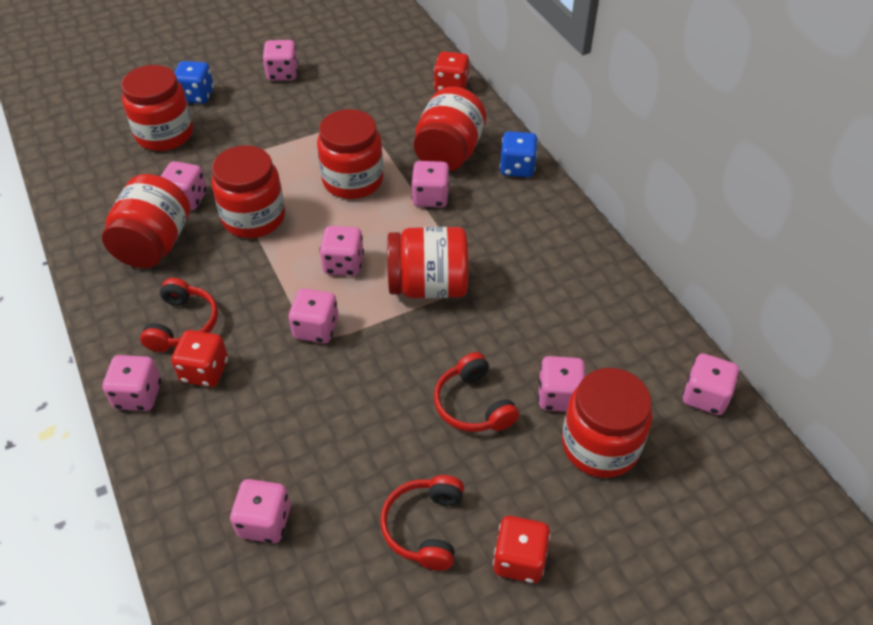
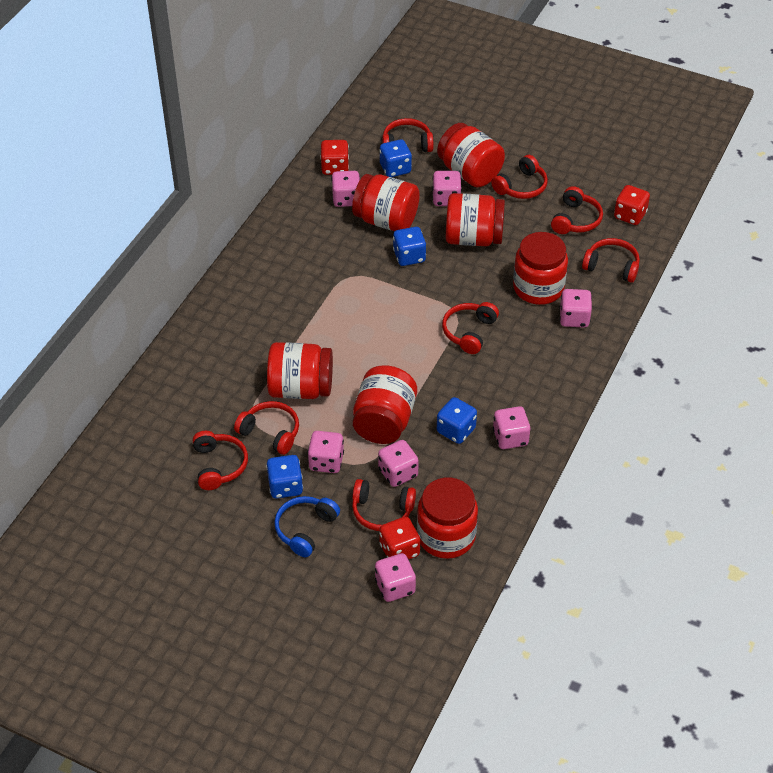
blue dice: [174,61,214,104] [500,131,538,177] = 2 -> [266,455,303,499] [379,139,412,177] [393,227,426,266] [437,397,477,444] = 4
blue headphones: none = 0 -> [274,496,340,557] = 1
pink dice: [102,355,161,411] [160,161,207,210] [230,479,291,543] [262,40,298,81] [288,288,338,343] [319,226,364,276] [411,161,450,207] [538,356,585,412] [683,353,739,415] = 9 -> [308,431,344,473] [331,171,360,207] [375,553,416,602] [378,440,419,487] [432,171,462,206] [493,406,530,449] [560,289,592,328] = 7
red headphones: [140,278,218,352] [380,475,464,571] [434,352,519,432] = 3 -> [193,431,248,490] [234,401,299,455] [352,479,416,531] [382,118,434,152] [442,302,499,354] [491,155,548,199] [551,186,603,234] [582,238,640,283] = 8

